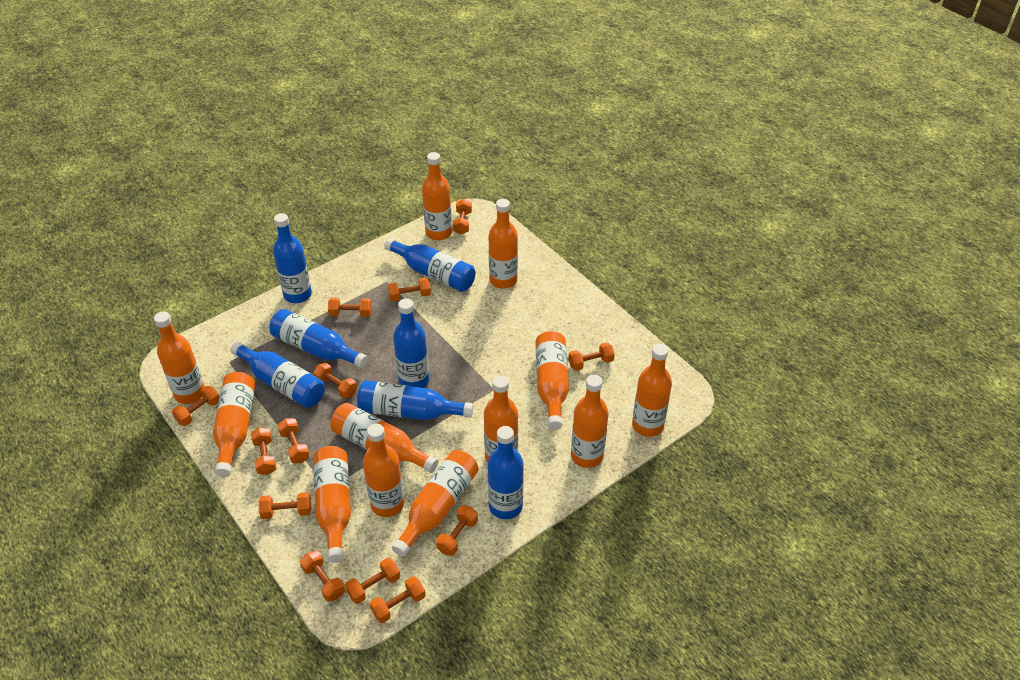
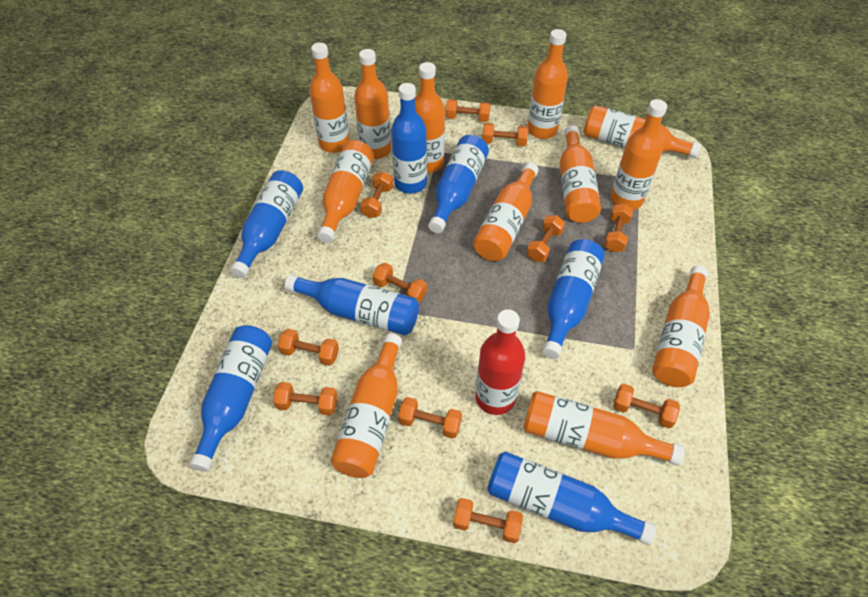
orange dumbbell: [172,386,220,426] [251,427,277,475] [258,492,311,519] [278,418,310,463] [300,551,345,602] [313,363,357,399] [328,298,372,317] [345,558,400,604] [370,576,425,623] [388,278,431,302] [436,506,478,556] [453,199,472,235] [568,342,615,371] = 13 -> [273,382,338,416] [277,329,339,366] [360,172,393,218] [372,263,427,303] [398,397,462,438] [446,99,490,122] [453,498,523,543] [482,123,528,146] [527,215,565,262] [604,203,633,252] [613,384,680,428] = 11
red bottle: none = 0 -> [475,309,525,415] = 1

